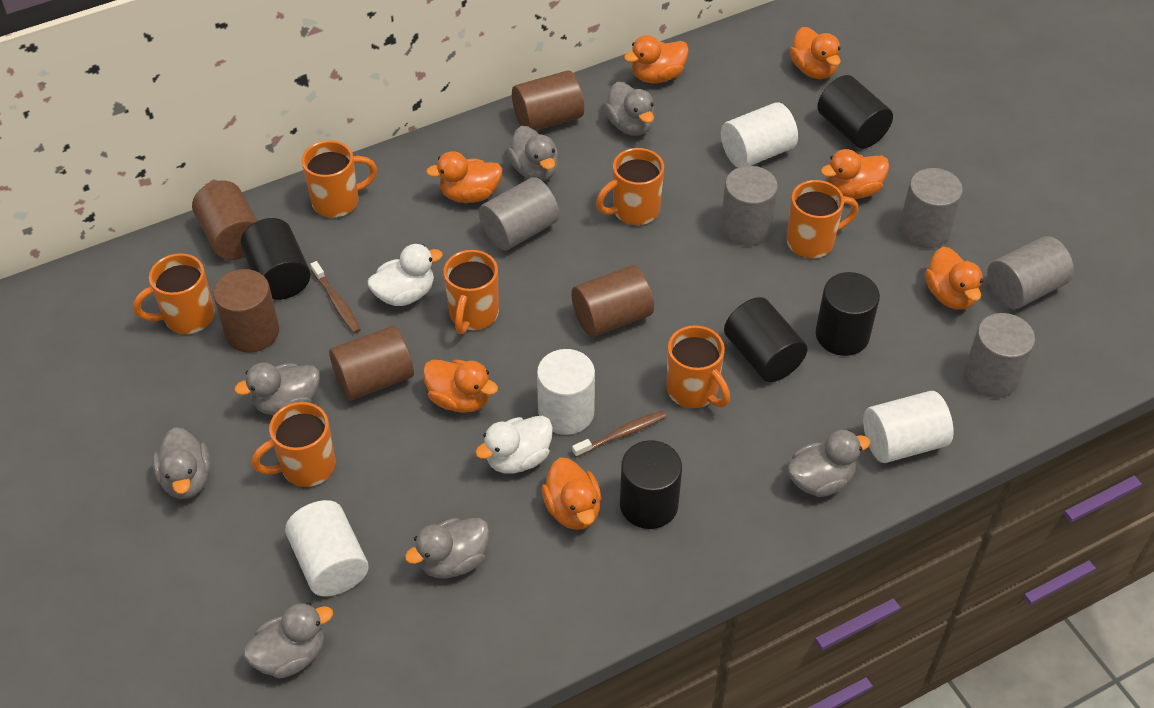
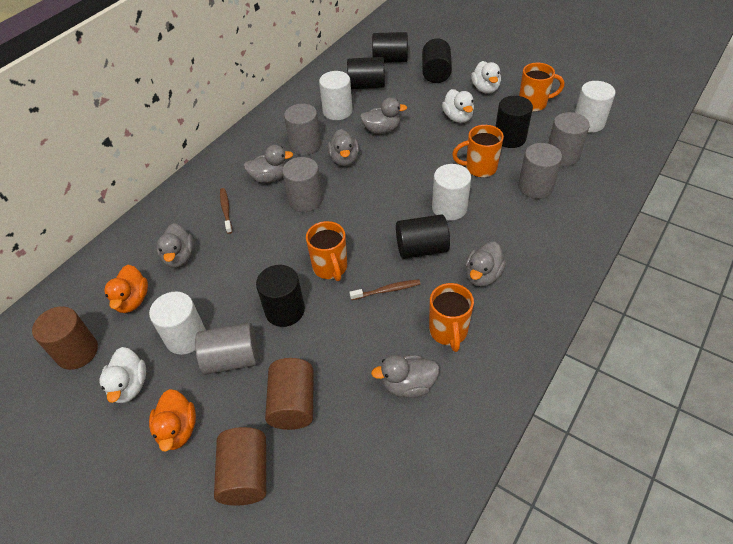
black cylinder: [241,218,310,300] [620,440,682,529] [724,297,808,382] [816,272,880,356] [817,75,893,149] = 5 -> [256,265,305,327] [347,57,385,89] [372,32,408,63] [396,214,450,259] [422,38,452,83] [495,96,533,148] = 6
brown cylinder: [192,181,258,260] [213,269,279,353] [329,326,414,401] [512,71,584,131] [572,265,654,337] = 5 -> [32,306,98,370] [214,427,266,506] [265,358,314,430] = 3
grey duck: [153,427,211,499] [234,363,320,415] [243,603,333,679] [405,518,490,579] [507,126,558,181] [604,82,654,136] [787,430,870,497] = 7 -> [157,223,194,268] [243,145,293,183] [328,129,359,166] [360,97,407,134] [371,355,439,398] [465,242,506,287] = 6
orange duck: [423,360,498,413] [426,151,503,203] [541,457,601,530] [624,35,689,83] [790,27,841,79] [821,149,889,199] [925,247,983,309] = 7 -> [104,265,148,313] [149,389,196,452] = 2
orange mug: [133,253,215,334] [252,402,335,487] [302,140,377,218] [443,250,499,334] [596,148,664,225] [666,325,730,408] [786,180,859,258] = 7 -> [306,221,347,281] [429,283,474,352] [452,125,504,177] [519,63,564,112] = 4
white duck: [367,244,443,306] [475,416,553,474] = 2 -> [99,347,146,403] [442,89,474,123] [471,61,501,94] = 3

